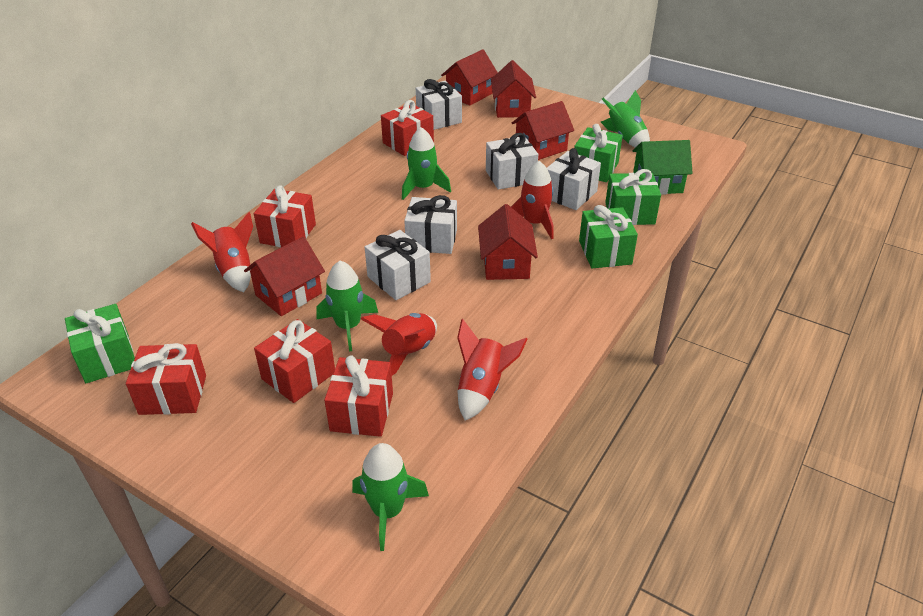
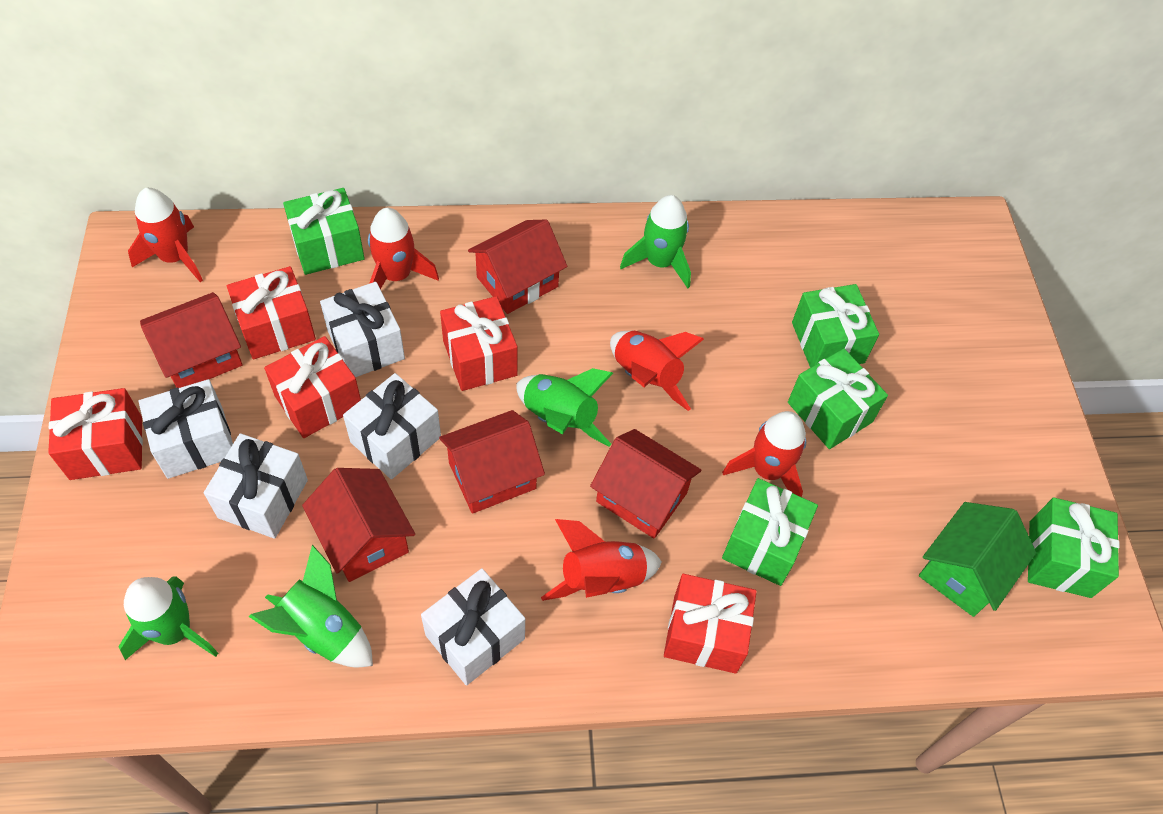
green gift: [65,304,135,383] [574,124,623,182] [579,205,638,269] [605,169,661,225] = 4 -> [283,188,365,275] [722,478,818,586] [788,348,888,449] [792,284,879,368] [1028,497,1119,598] = 5
red rocket: [191,212,253,292] [361,313,437,376] [457,319,528,420] [511,161,554,239] = 4 -> [128,188,203,282] [368,208,439,289] [541,519,662,601] [610,331,704,411] [722,411,806,497] = 5

